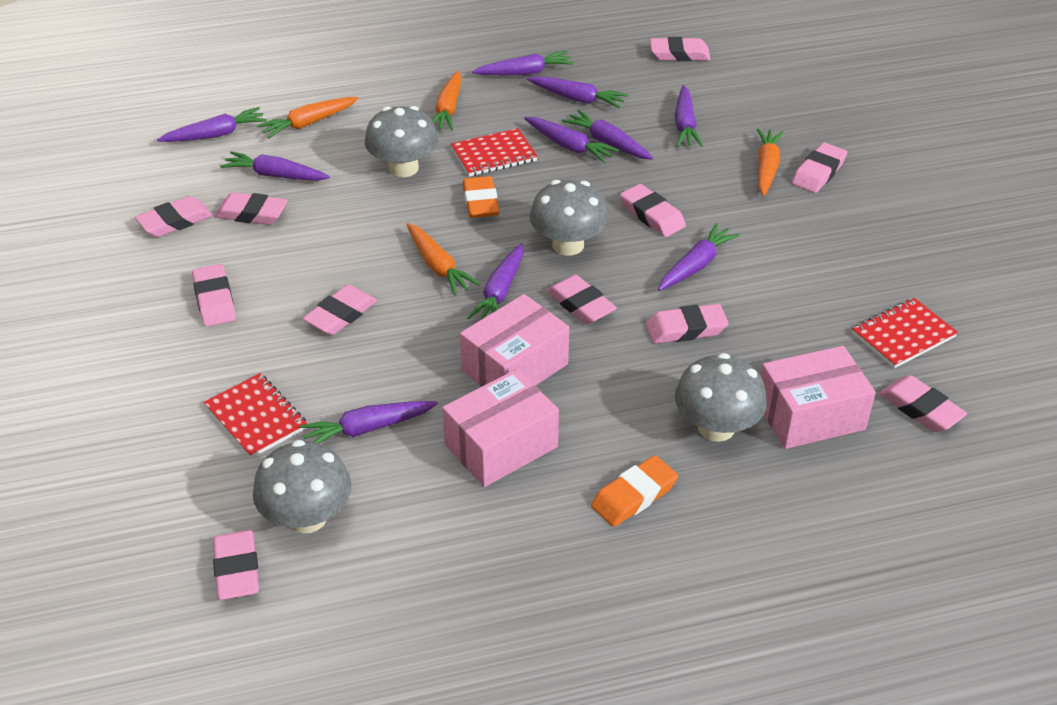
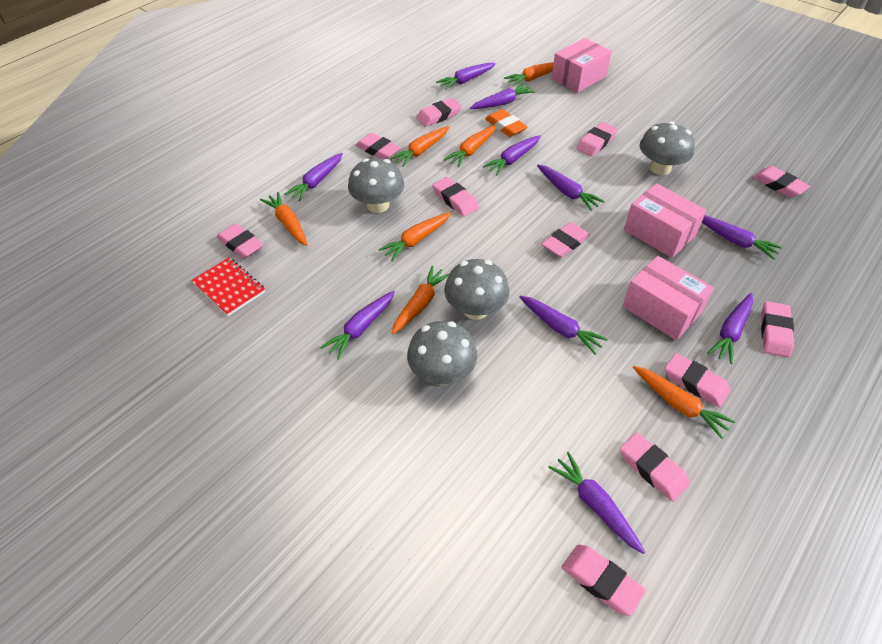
orange carrot: [257,97,358,138] [407,223,480,295] [432,70,461,131] [757,128,783,196] = 4 -> [260,192,308,246] [378,212,451,261] [390,126,449,167] [392,266,450,334] [443,125,496,167] [504,62,554,86] [633,366,735,439] = 7
orange eraser: [463,176,499,218] [591,455,678,527] = 2 -> [485,109,528,137] = 1
red notebook: [204,373,307,458] [451,128,538,177] [852,298,958,368] = 3 -> [191,258,265,316] = 1

